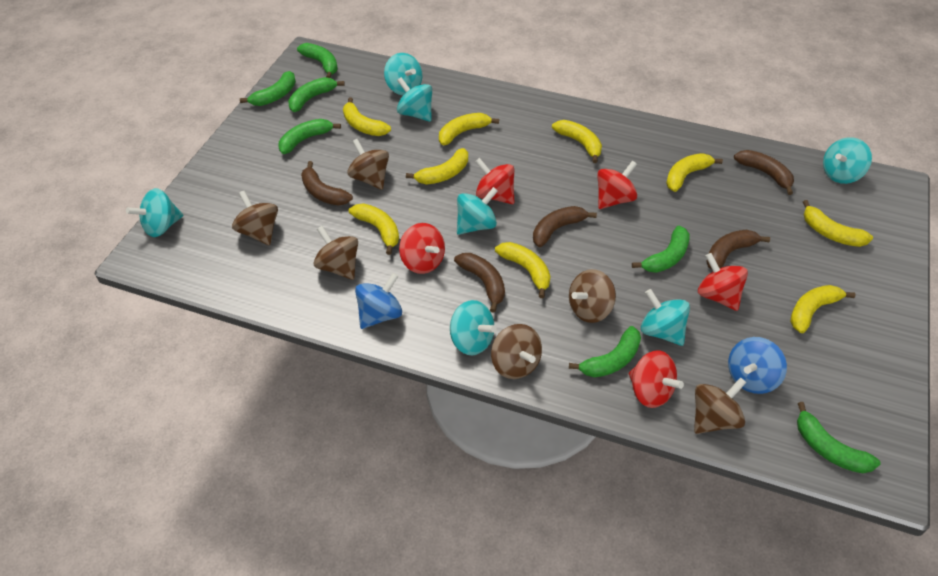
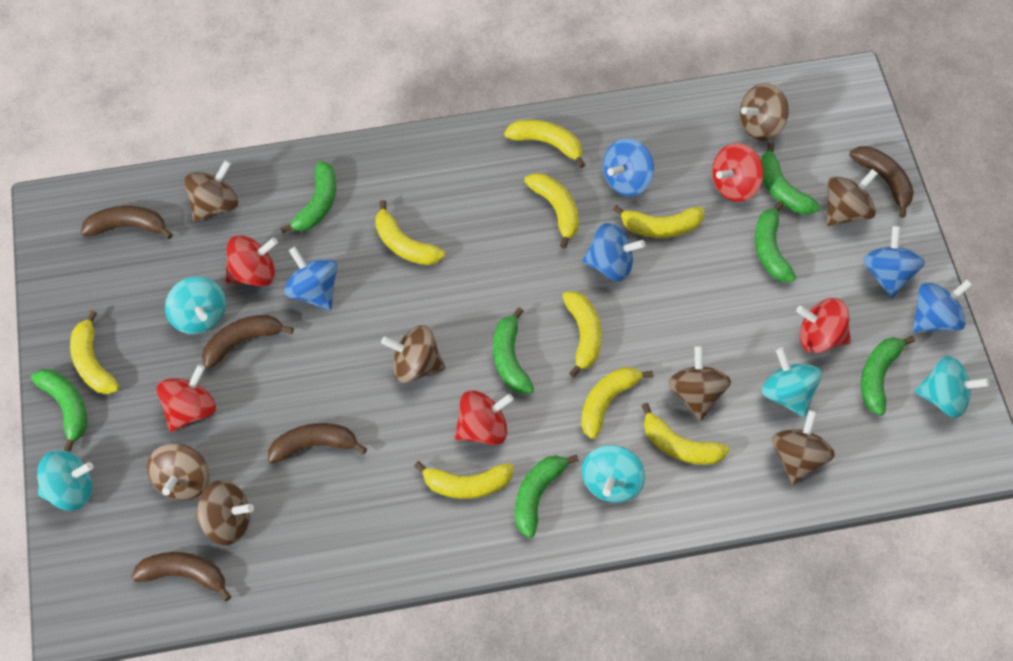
blue spinning top: [355,273,402,329] [728,337,787,394] = 2 -> [284,247,337,310] [582,223,645,281] [603,138,654,196] [863,226,925,299] [912,279,972,332] = 5
brown spinning top: [232,191,278,245] [314,226,358,280] [347,139,389,190] [491,324,542,379] [569,269,616,323] [694,377,747,434] = 6 -> [147,443,210,501] [184,160,238,222] [196,480,254,545] [381,325,445,383] [668,346,731,421] [740,83,789,141] [772,410,835,485] [826,169,878,226] = 8
turquoise spinning top: [126,188,183,237] [384,53,422,95] [397,77,432,122] [450,300,497,356] [457,187,498,235] [641,289,690,346] [823,137,872,184] = 7 -> [37,450,93,511] [165,276,226,334] [582,445,645,503] [762,347,822,417] [915,356,990,418] = 5

